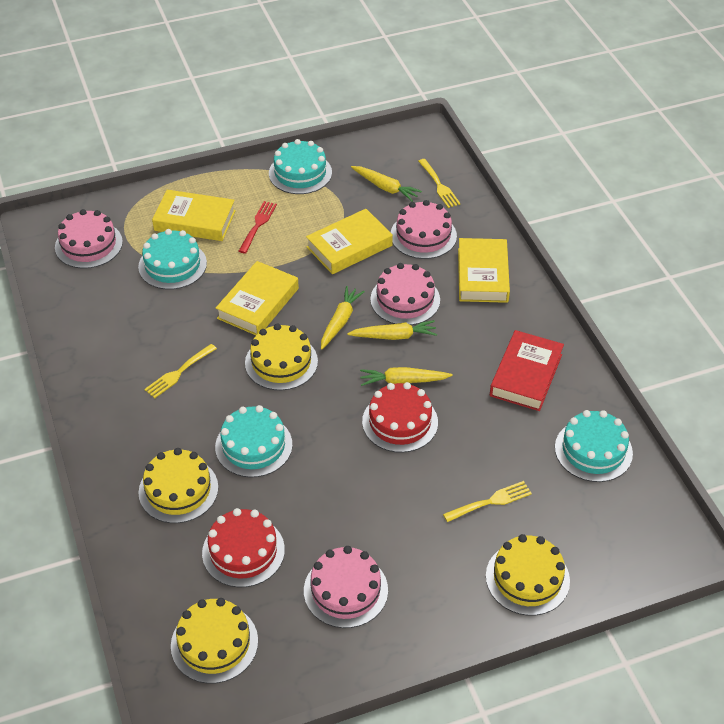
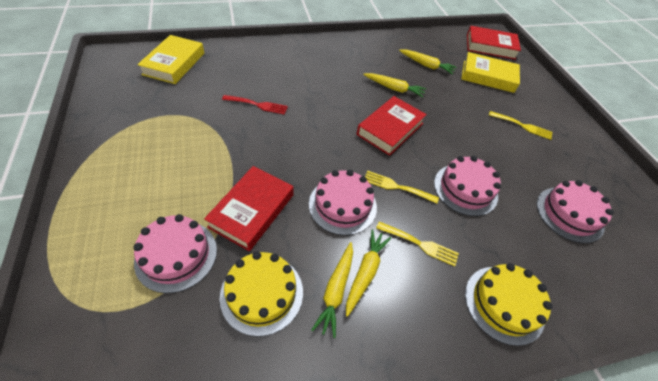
red book: [490,330,564,411] = 1 -> [204,166,293,251] [357,96,427,156] [467,26,521,60] = 3
red cake: [202,508,285,588] [362,382,438,453] = 2 -> none = 0
turquoise cake: [138,229,207,290] [215,405,293,477] [269,139,332,194] [555,410,633,482] = 4 -> none = 0
yellow book: [152,190,236,241] [216,261,299,335] [306,209,393,274] [458,238,510,303] = 4 -> [137,35,204,84] [461,52,520,93] = 2
yellow cake: [138,448,218,523] [171,598,258,684] [245,324,318,390] [486,534,570,616] = 4 -> [220,251,303,337] [465,263,553,346] = 2

